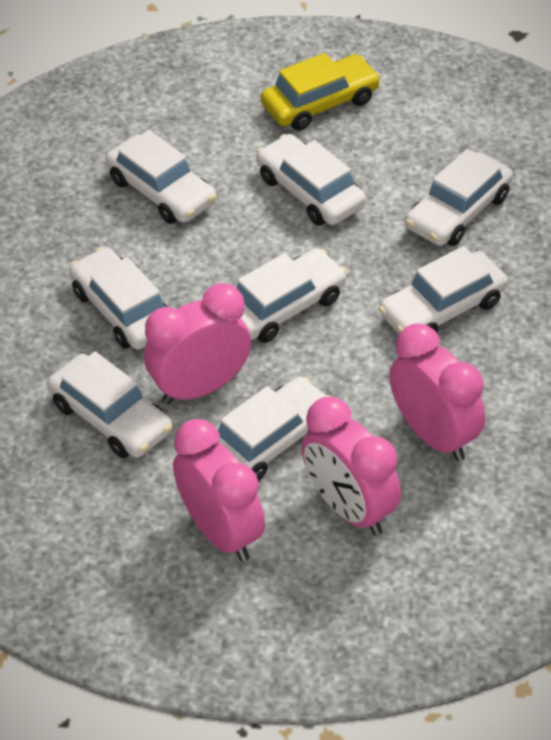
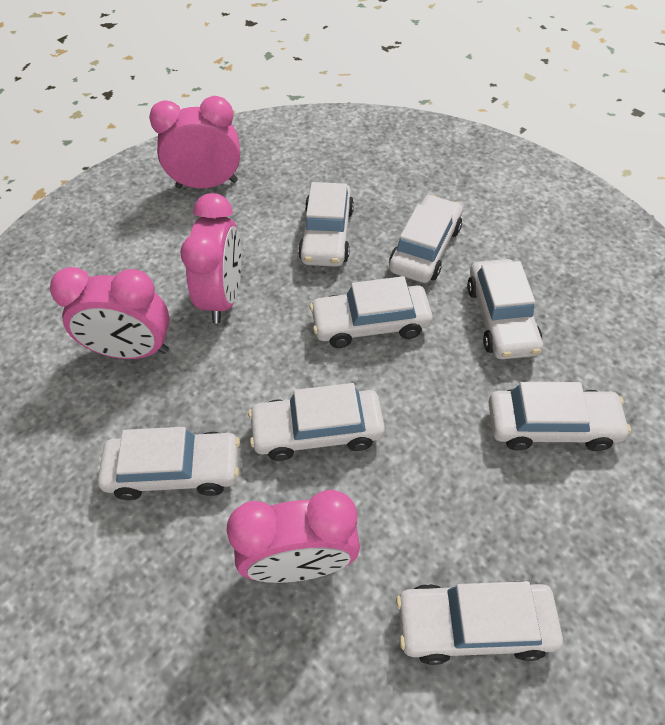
yellow car: [261,53,381,131] = 1 -> none = 0

